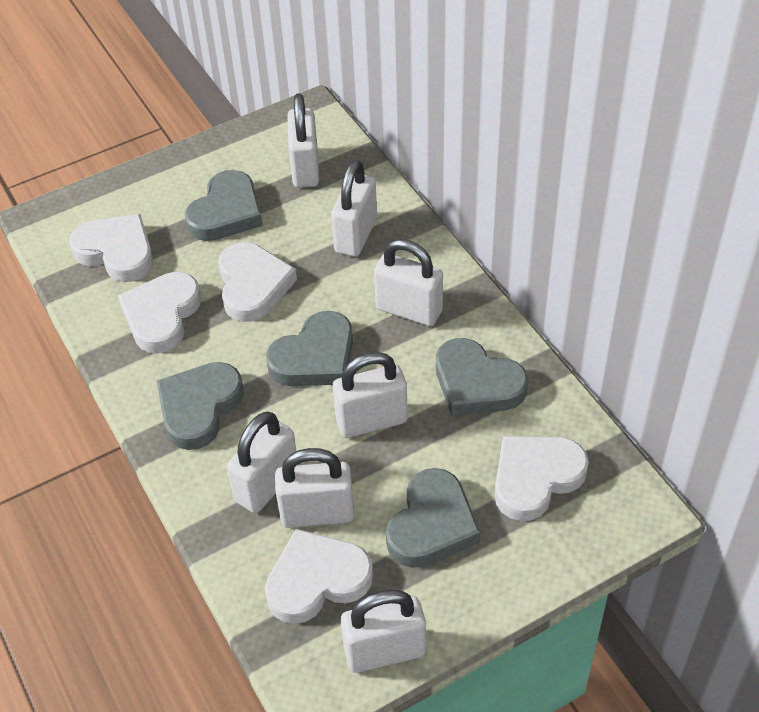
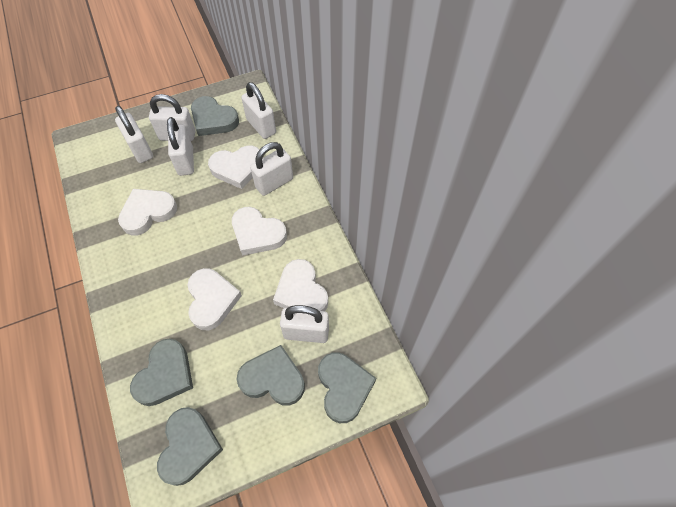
white padlock: [227,411,297,513] [275,448,354,528] [287,93,319,188] [331,160,377,257] [333,352,408,438] [341,589,426,673] [374,239,443,326] = 7 -> [115,106,153,163] [149,94,196,141] [167,117,194,176] [241,82,276,139] [250,142,293,196] [280,305,329,343] = 6

